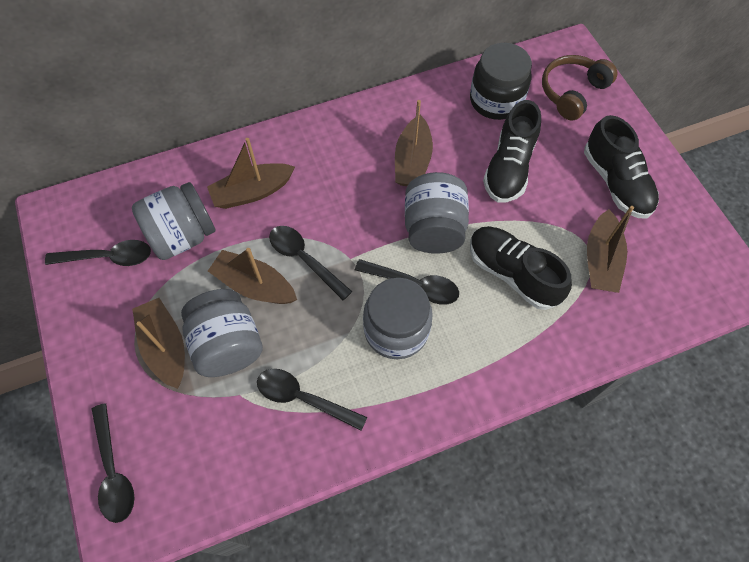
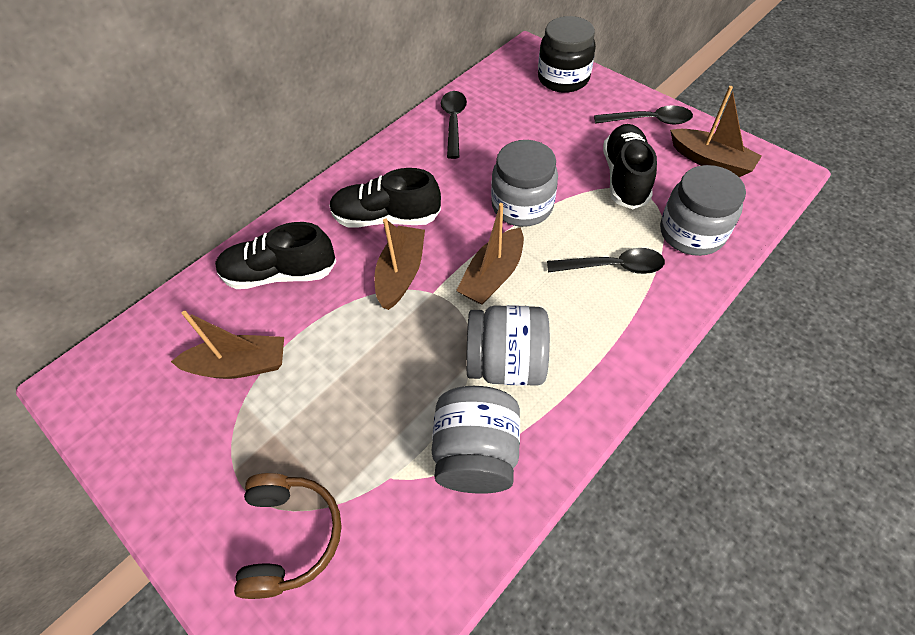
black spoon: [45,240,151,266] [92,403,135,523] [257,369,367,431] [269,226,352,300] [355,259,459,305] = 5 -> [441,91,467,159] [547,248,665,274] [594,105,693,124] = 3
brown boat: [132,298,185,389] [207,138,295,209] [208,248,297,304] [395,100,433,186] [587,206,634,293] = 5 -> [171,311,284,379] [374,218,425,310] [456,203,524,305] [670,86,762,177] = 4

